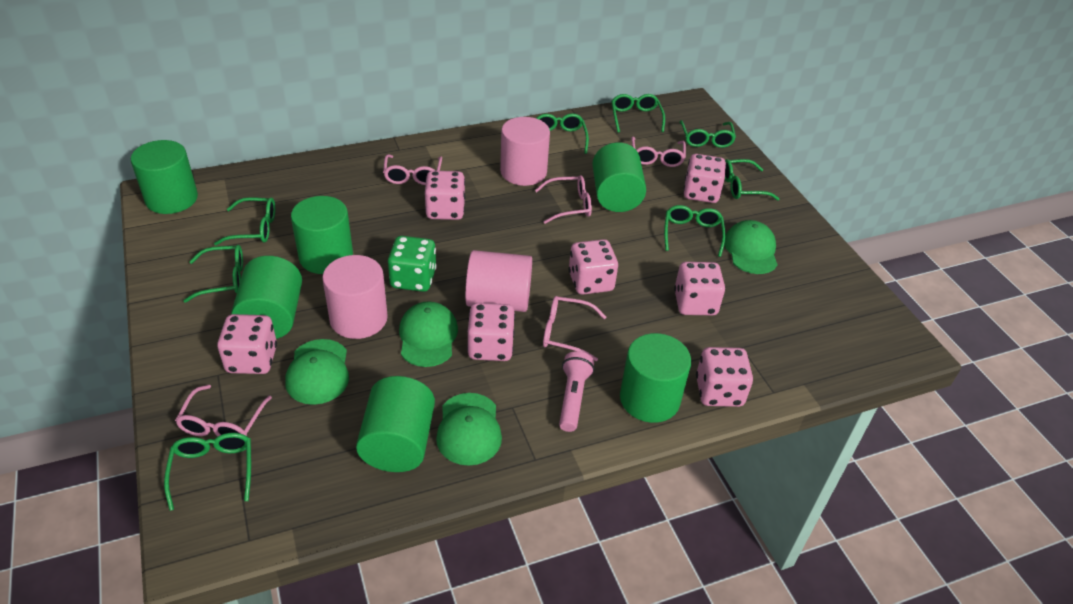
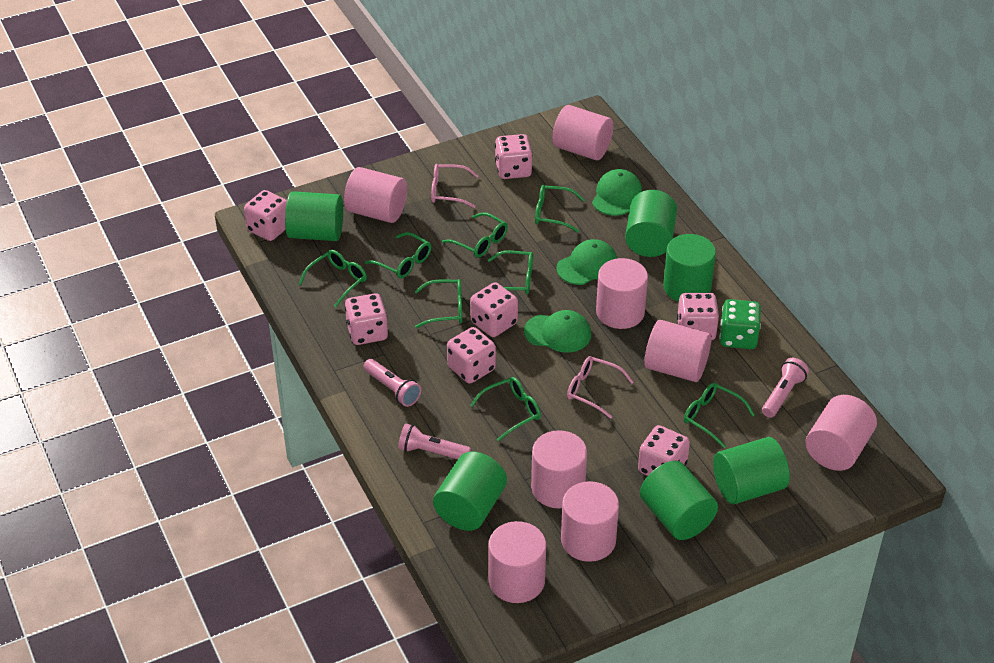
green cap: [285,339,349,405] [399,301,458,367] [436,393,502,466] [724,220,778,274] = 4 -> [524,310,591,353] [556,239,617,285] [592,169,642,216] = 3
pink cylinder: [322,255,388,339] [465,250,532,312] [500,117,550,186] = 3 -> [344,167,407,223] [488,521,546,603] [531,430,587,509] [552,105,613,160] [561,481,619,562] [596,258,648,329] [644,320,712,382] [806,395,877,471] = 8
pink flashlight: [559,351,595,432] = 1 -> [363,359,421,407] [398,424,471,459] [762,358,809,418] = 3
pink glasses: [175,385,272,436] [383,154,442,185] [535,175,592,224] [543,296,606,361] [631,136,686,167] = 5 -> [431,164,479,208] [567,356,634,419] = 2

